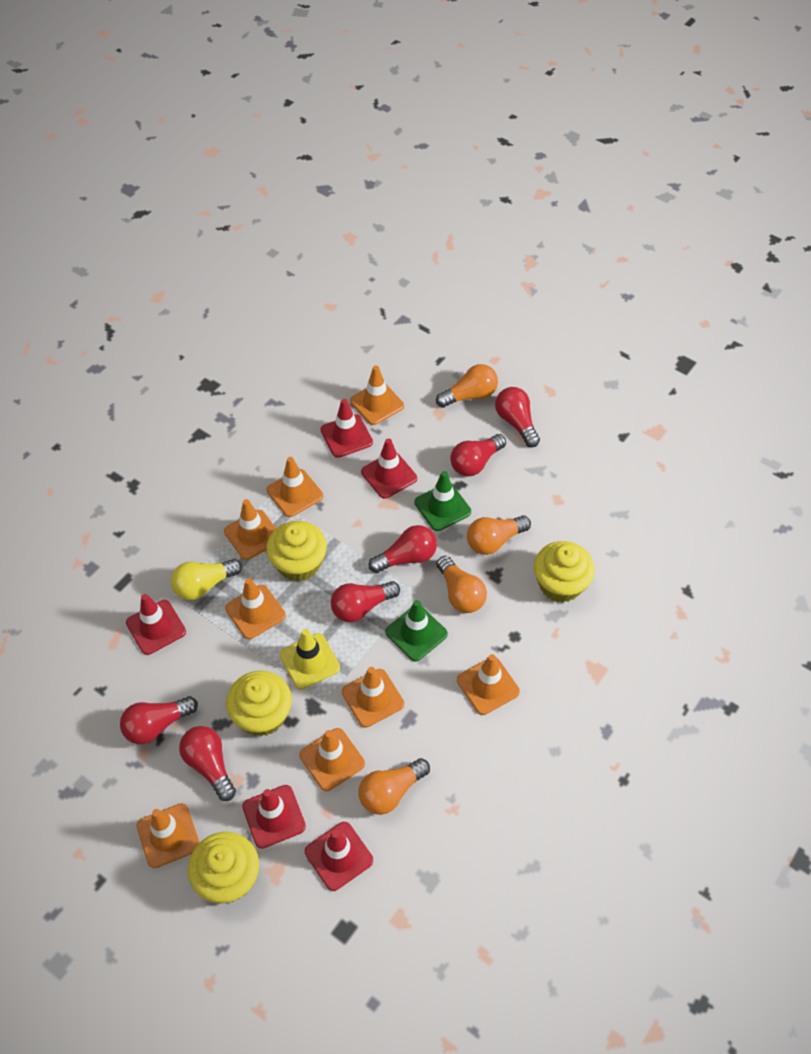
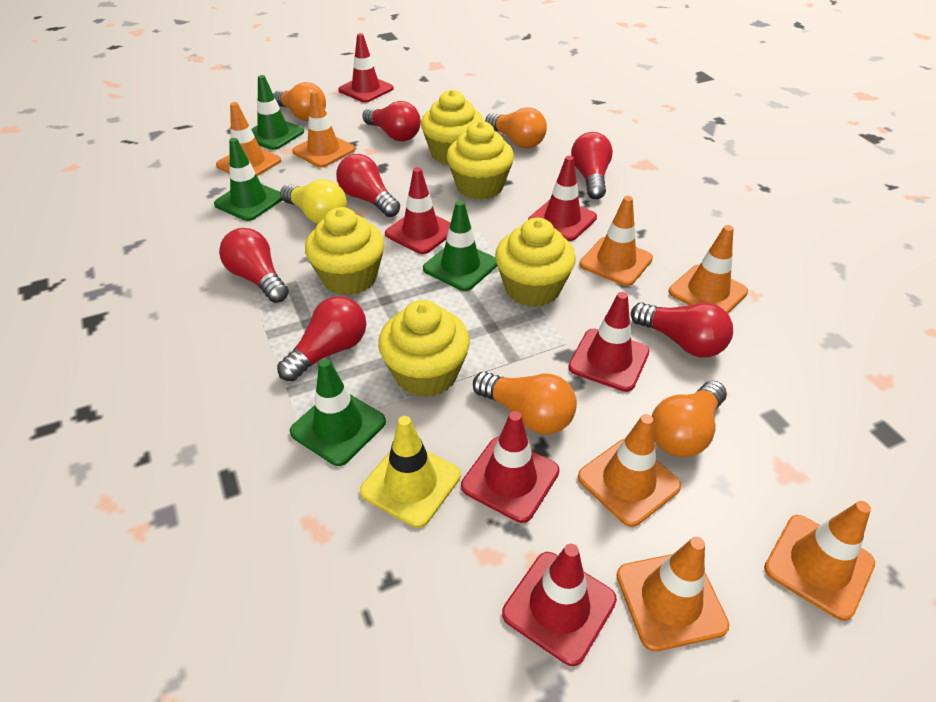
green traffic cone: [385,600,448,661] [414,471,471,531] = 2 -> [214,138,282,221] [251,75,304,150] [290,359,386,466] [423,200,497,291] = 4
orange traffic cone: [137,803,200,868] [224,499,276,560] [225,578,286,639] [267,457,323,517] [299,728,365,791] [342,667,404,728] [350,366,404,425] [457,654,520,715] = 8 -> [216,102,281,176] [292,90,355,168] [578,414,681,527] [580,196,653,286] [617,537,729,652] [669,225,748,314] [764,501,875,621] = 7
red traffic cone: [126,594,186,655] [242,785,306,849] [305,822,373,891] [321,399,373,458] [361,438,417,499] = 5 -> [338,33,394,103] [385,167,451,254] [461,411,560,523] [502,544,617,666] [528,156,597,241] [568,292,650,392] = 6
yellow cupcake: [188,832,259,903] [226,671,292,736] [266,521,327,582] [534,541,595,603] = 4 -> [305,207,384,295] [378,300,470,398] [421,90,484,165] [447,121,514,200] [495,218,576,307] = 5

